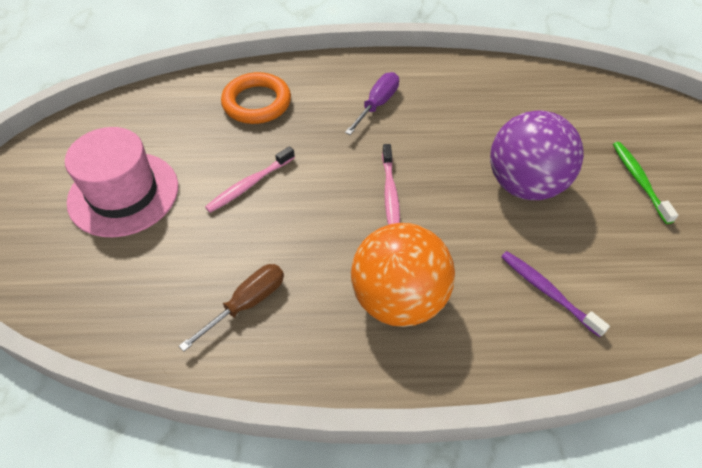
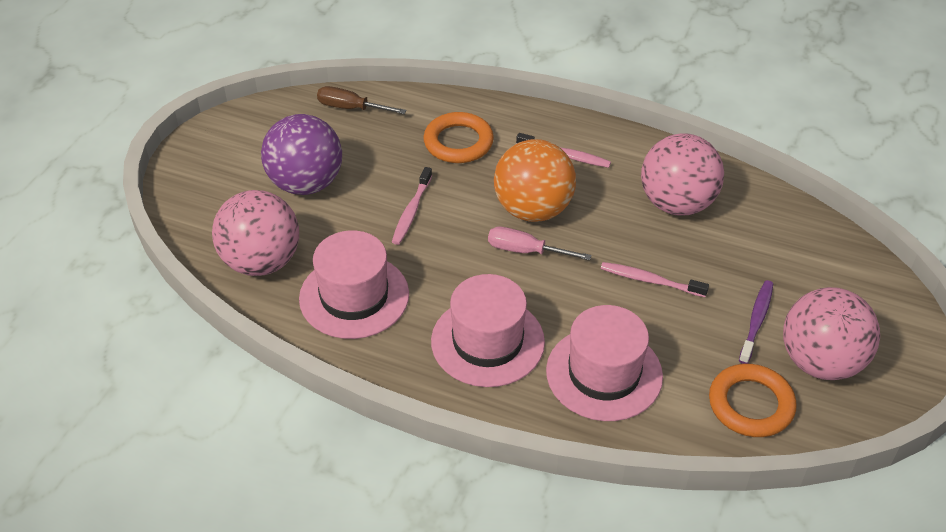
green toothbrush: [613,142,678,224] = 1 -> none = 0
orange ring: [221,72,291,124] = 1 -> [424,112,494,163] [709,364,796,437] = 2
pink ball: none = 0 -> [212,190,299,276] [641,133,724,216] [783,287,880,380] = 3
pink hat: [65,127,178,237] = 1 -> [299,230,409,339] [431,274,545,387] [546,305,663,421] = 3
pink screwdriver: none = 0 -> [488,227,591,260] = 1
pink toothbrush: [205,146,295,213] [382,144,400,225] = 2 -> [392,167,432,245] [516,133,611,168] [601,262,709,297] = 3
purple screwdriver: [345,72,399,135] = 1 -> none = 0

